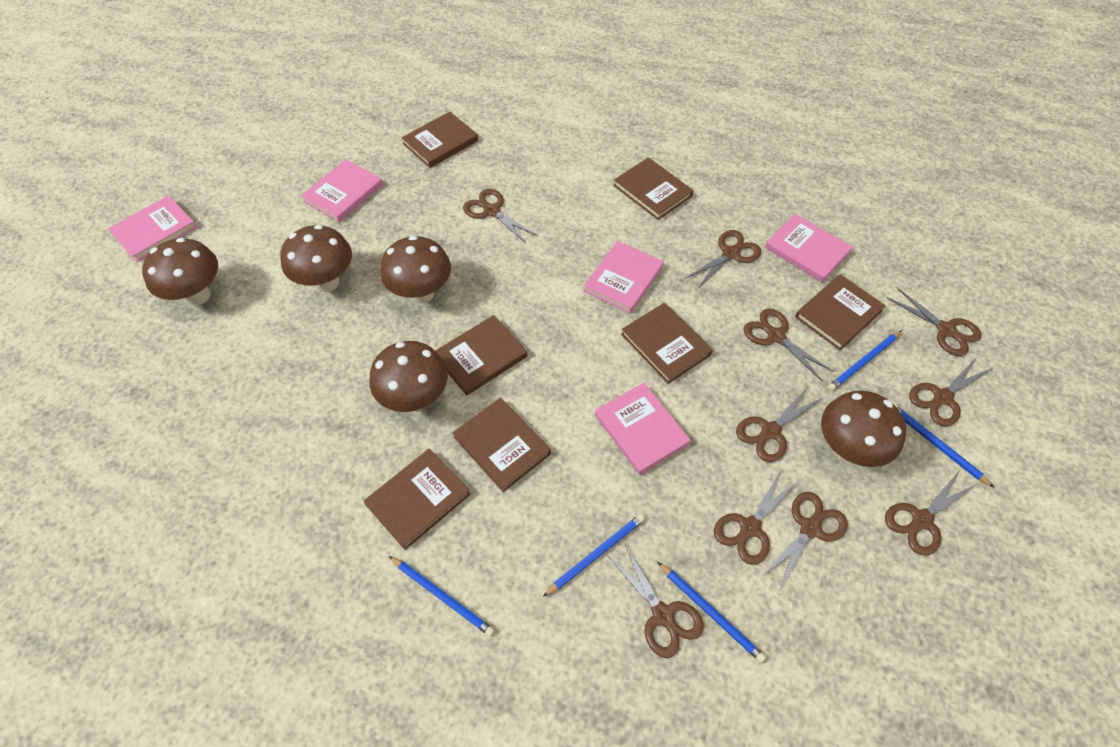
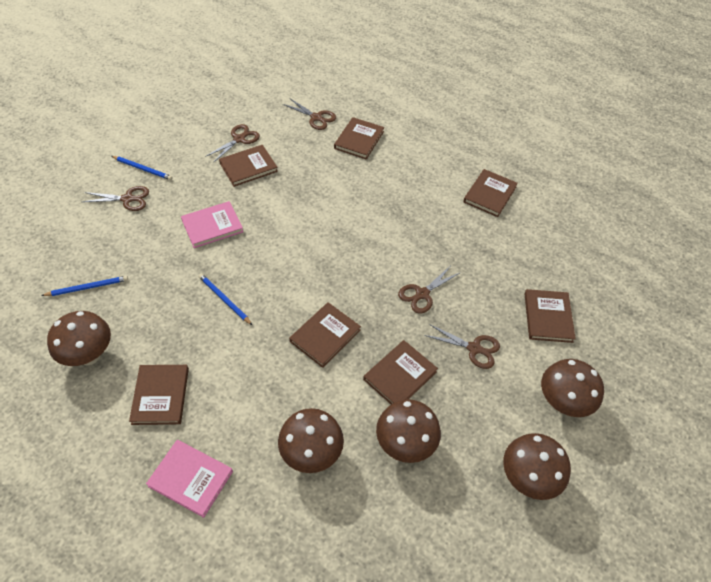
blue pencil: [389,556,495,636] [543,514,645,597] [658,562,766,663] [827,330,902,391] [894,404,994,488] = 5 -> [41,276,128,296] [112,156,173,180] [198,274,252,325] = 3
brown scissors: [463,189,538,244] [607,545,703,658] [684,230,761,289] [714,469,798,565] [736,387,824,462] [743,308,834,382] [761,492,848,591] [885,470,977,556] [887,288,982,356] [909,357,992,426] = 10 -> [82,186,149,211] [205,124,260,163] [283,99,336,130] [398,266,461,314] [424,324,500,369] = 5
pink book: [108,195,197,262] [301,159,383,222] [584,241,664,313] [595,383,691,475] [765,214,852,282] = 5 -> [146,440,233,518] [181,201,243,248] = 2

